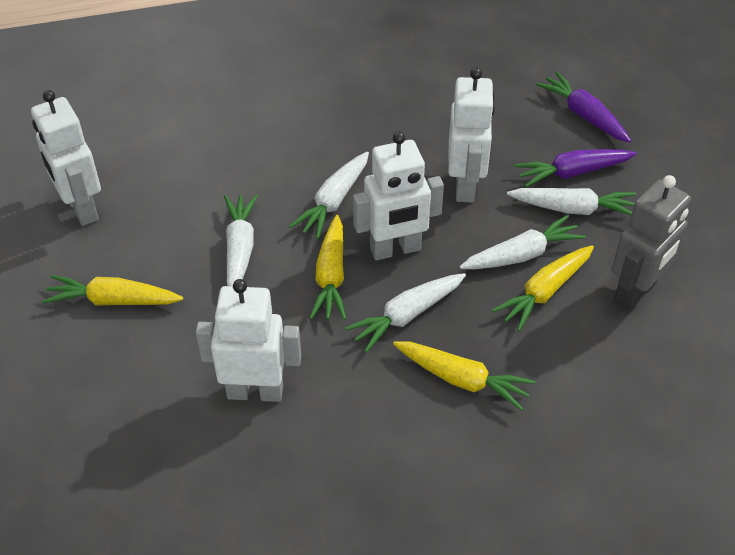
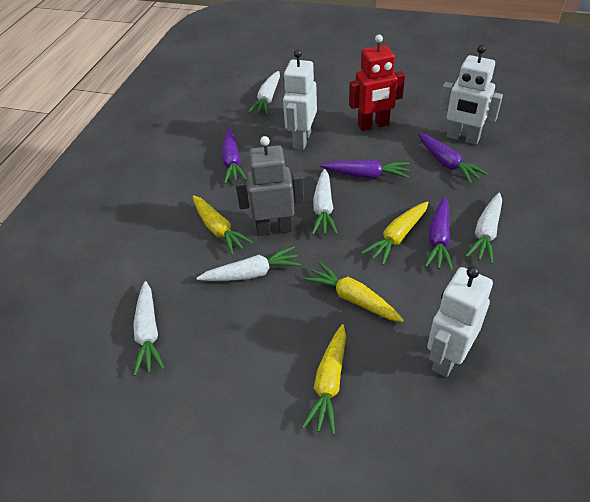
purple carrot: [514,149,636,187] [536,72,631,143] = 2 -> [222,128,247,184] [320,160,409,178] [418,133,488,184] [425,196,453,271] = 4
red robot: none = 0 -> [349,35,405,131] = 1
white robot: [31,90,101,226] [196,279,301,402] [353,131,444,261] [448,67,495,202] = 4 -> [283,50,317,150] [427,266,493,377] [439,45,503,145] = 3

